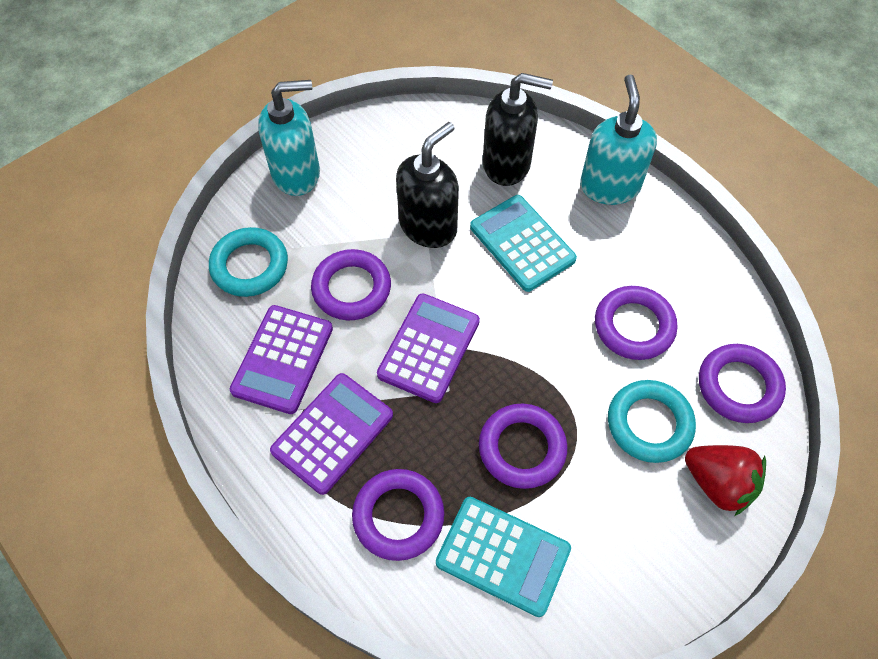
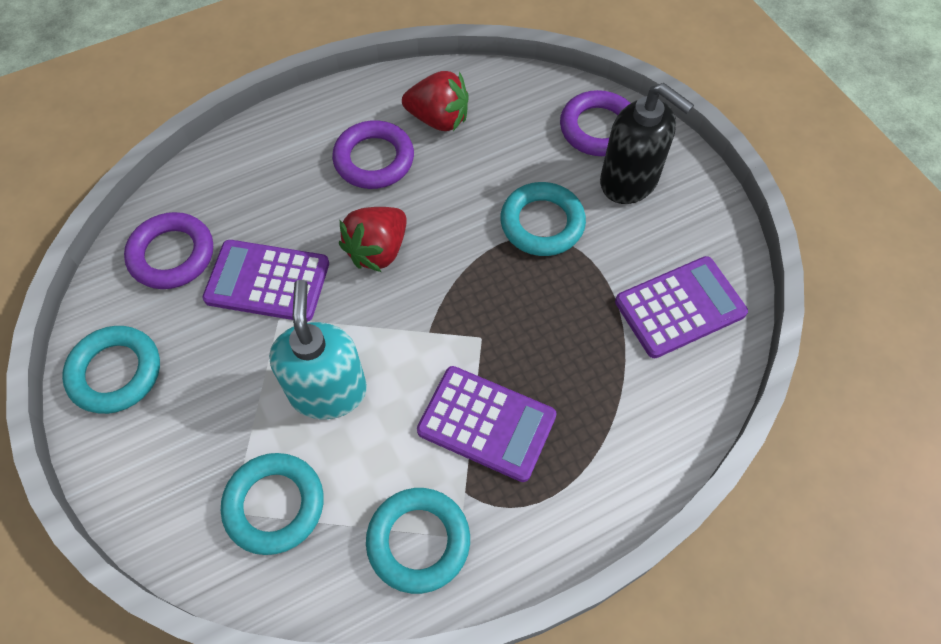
black soap dispenser: [396,122,459,248] [483,73,553,186] = 2 -> [600,83,694,204] = 1
purple ring: [311,249,391,320] [352,469,444,561] [479,404,567,489] [595,286,677,360] [699,344,786,423] = 5 -> [124,212,213,289] [332,120,414,189] [560,90,631,156] = 3
red strawberry: [685,445,766,516] = 1 -> [339,207,407,272] [402,71,469,131] = 2
turquoise calculator: [436,497,571,617] [470,195,577,292] = 2 -> none = 0
turquoise ring: [209,227,288,297] [608,380,696,463] = 2 -> [62,326,160,414] [221,453,324,555] [366,488,470,594] [500,182,586,256] = 4
turquoise soap dispenser: [258,80,320,196] [580,74,657,205] = 2 -> [269,280,367,419] = 1

